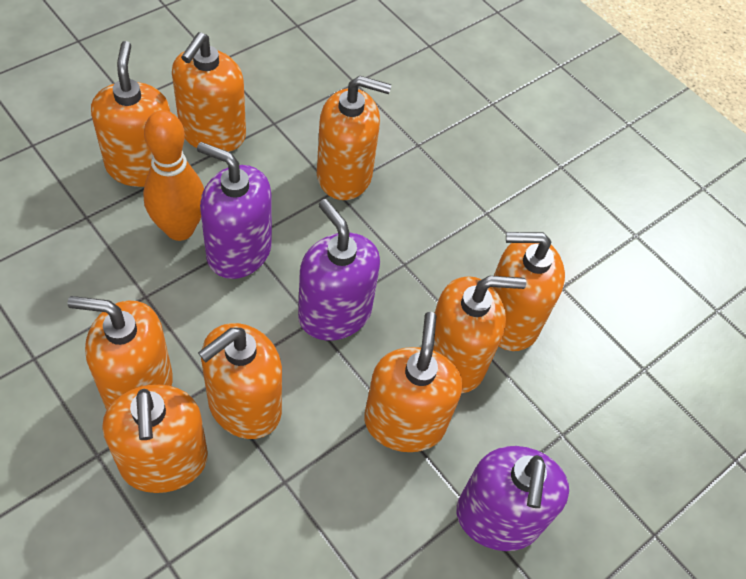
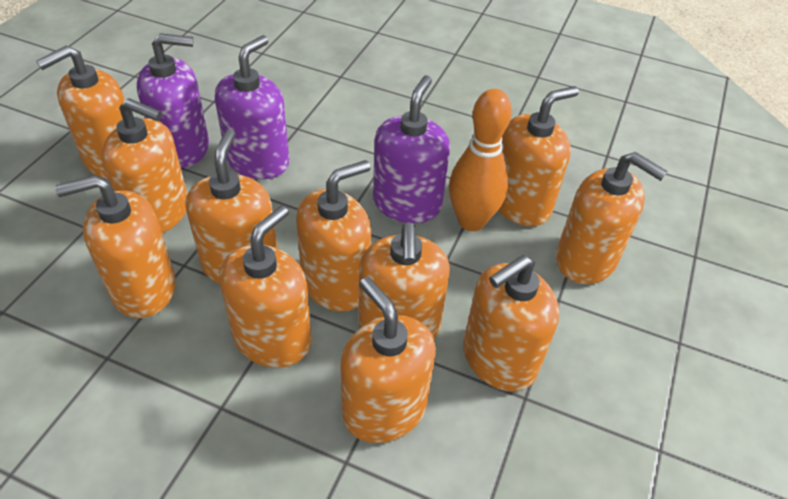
orange soap dispenser: [68,296,173,410] [91,41,170,187] [102,385,208,493] [172,32,246,152] [198,323,282,439] [317,76,391,200] [364,312,462,452] [433,276,526,393] [493,232,565,351] = 9 -> [36,45,125,179] [55,175,176,318] [101,98,187,233] [186,129,277,284] [219,206,312,368] [296,160,371,312] [340,277,436,443] [358,222,450,338] [463,255,559,392] [498,86,579,226] [556,152,668,284] = 11

